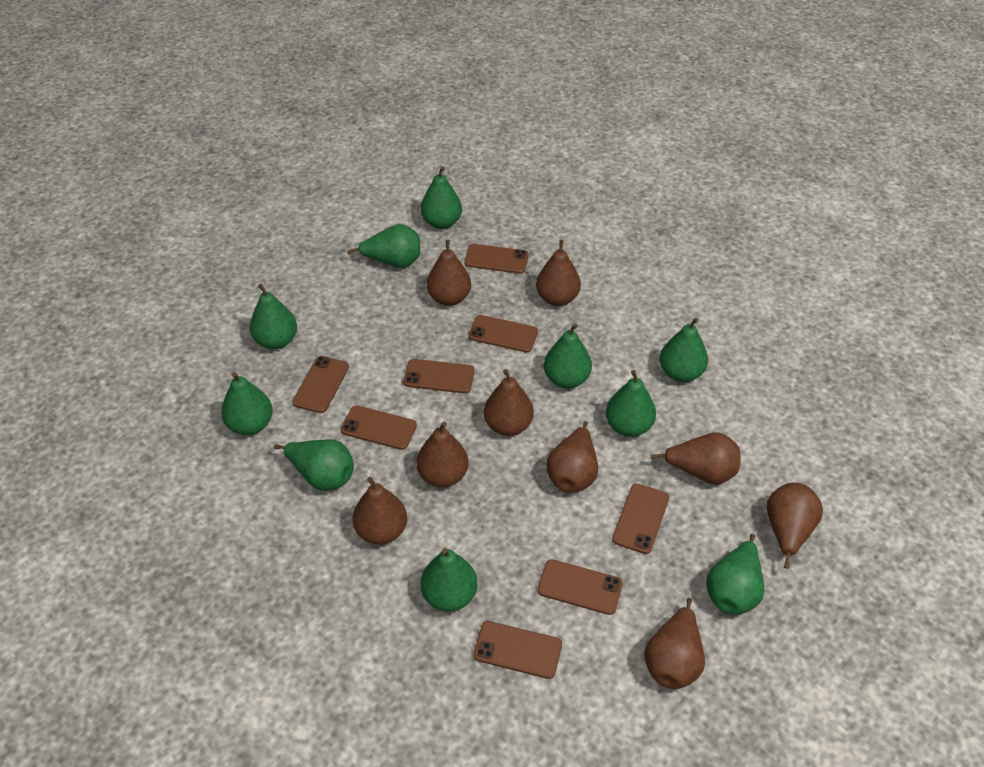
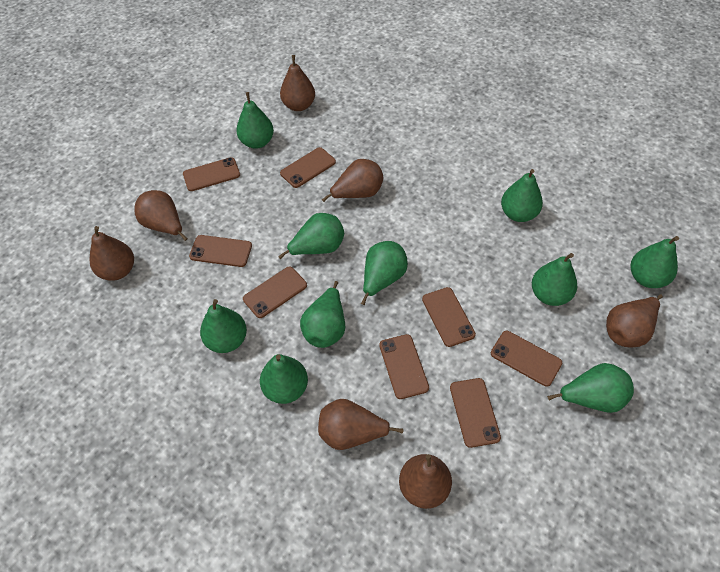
brown pear: [353,477,407,544] [417,421,469,487] [427,240,471,306] [484,369,534,436] [536,240,581,306] [546,421,598,493] [644,598,705,689] [650,432,741,485] [767,482,823,569] = 9 -> [89,226,134,281] [134,190,188,241] [280,55,315,111] [318,399,404,450] [322,159,383,202] [399,454,452,509] [606,294,663,348] = 7

